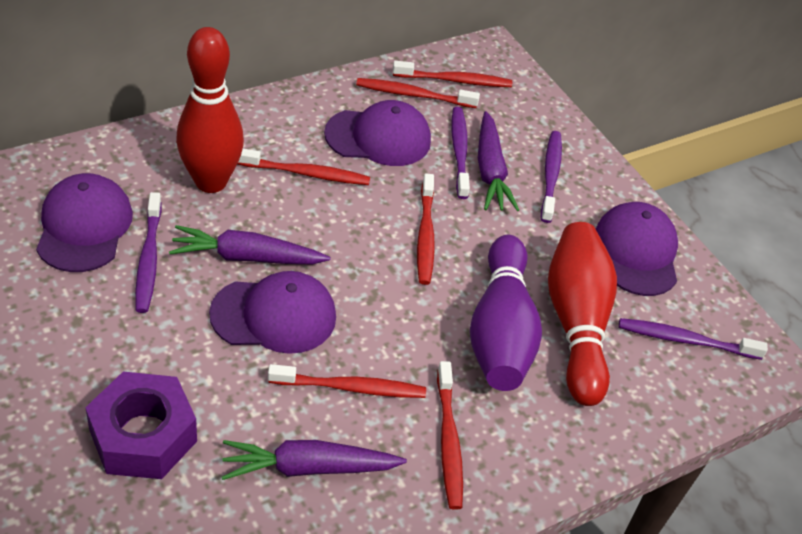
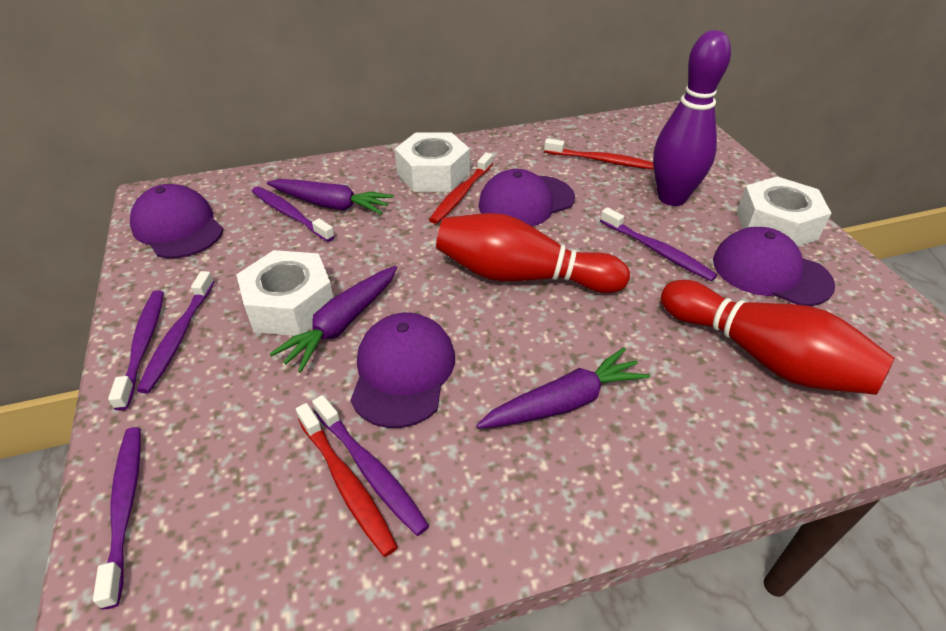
purple nut: [85,371,197,479] = 1 -> none = 0
purple toothbrush: [135,192,162,313] [451,107,470,199] [541,131,562,223] [619,318,768,360] = 4 -> [93,427,141,609] [108,290,164,411] [137,271,214,394] [252,186,335,242] [312,395,429,536] [600,207,717,281] = 6
red toothbrush: [237,149,370,185] [268,364,426,398] [356,78,480,108] [393,61,512,87] [417,173,435,285] [437,361,463,510] = 6 -> [296,403,398,557] [429,153,493,224] [544,138,654,169] = 3
white nut: none = 0 -> [236,250,334,336] [395,132,470,192] [737,176,831,247] = 3

